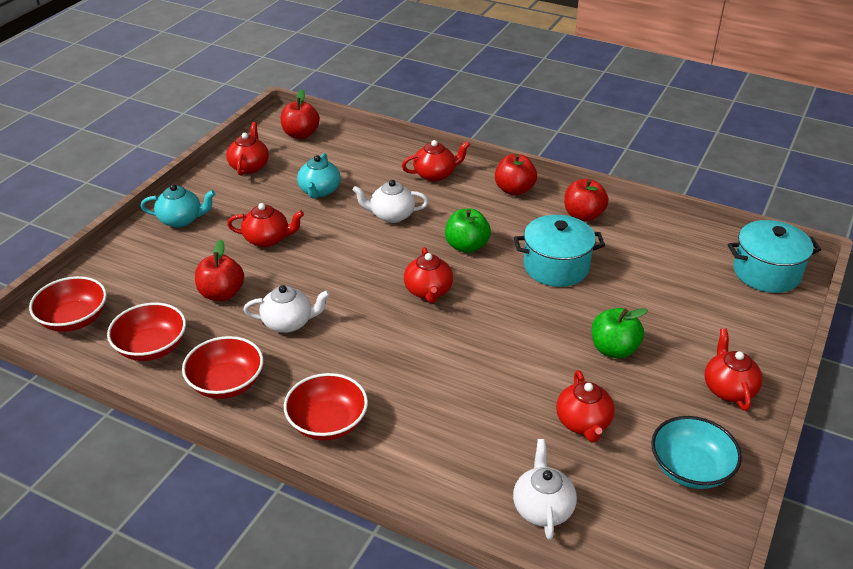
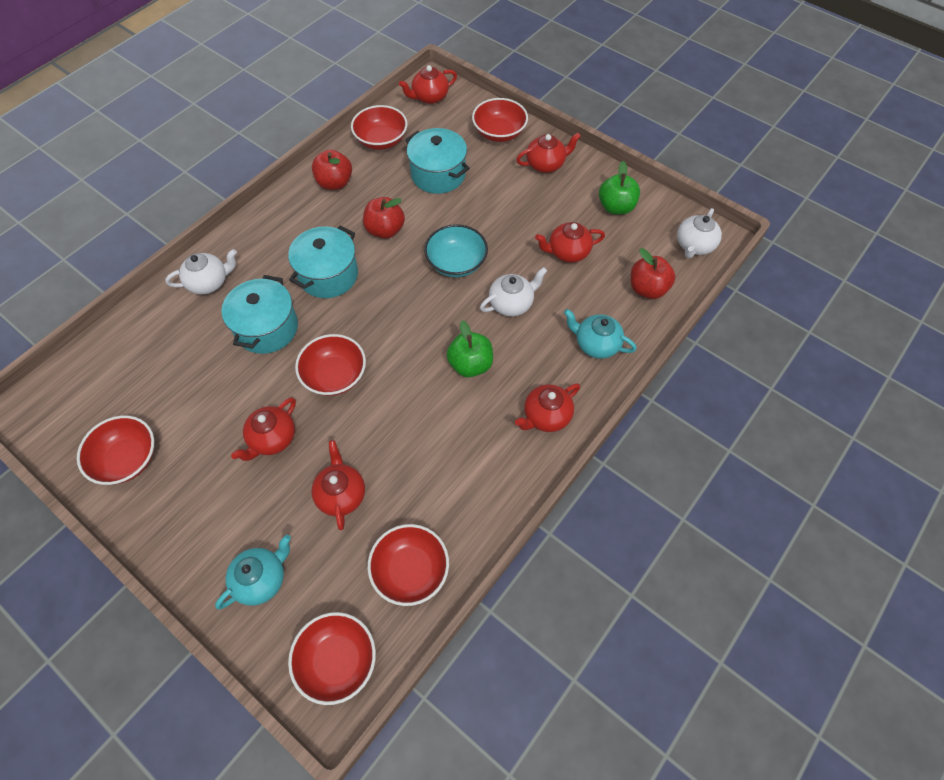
red apple: [195,240,244,301] [281,89,320,139] [495,154,537,196] [564,179,608,222] = 4 -> [312,150,352,190] [363,197,405,239] [631,248,675,299] = 3
red bowl: [29,276,107,332] [107,303,186,361] [182,336,263,399] [284,373,368,440] = 4 -> [77,416,154,485] [288,612,376,705] [295,334,366,396] [351,105,407,150] [367,524,449,606] [472,98,528,142] = 6
turquoise pot: [514,215,605,287] [728,220,821,293] = 2 -> [221,275,298,354] [288,225,358,298] [405,128,470,194] = 3

